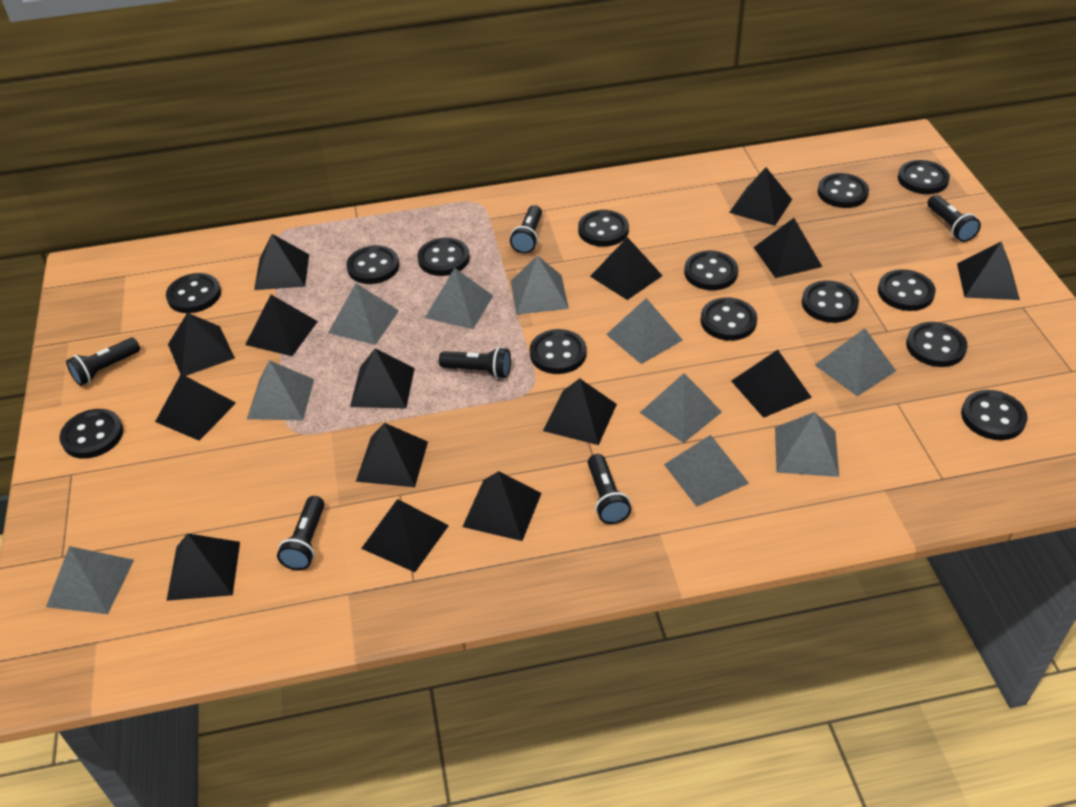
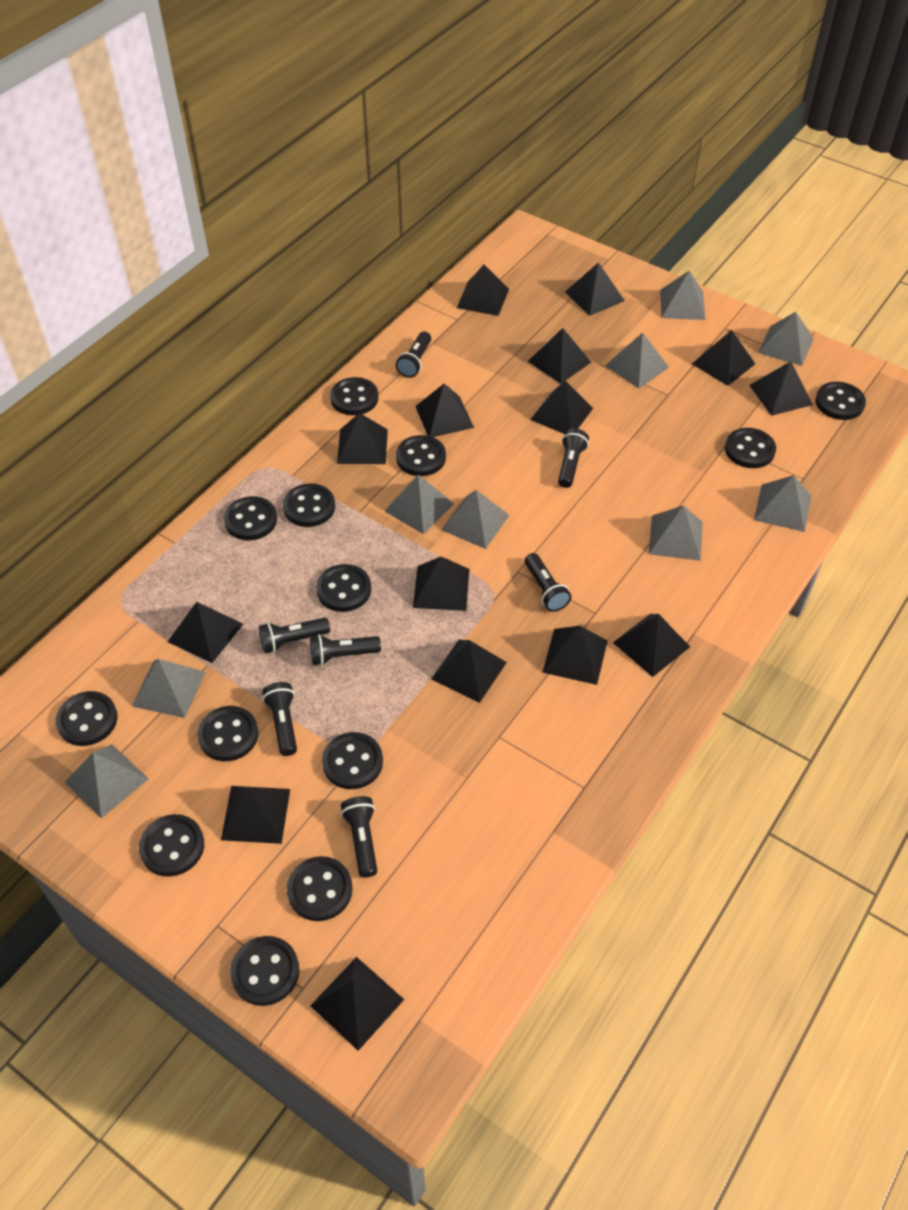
black button: [59,409,123,458] [166,273,221,313] [346,245,399,284] [417,238,470,276] [530,329,586,374] [578,210,629,247] [684,251,738,290] [701,297,757,341] [802,281,859,323] [817,173,869,208] [878,269,936,311] [898,160,950,194] [906,322,968,367] [961,390,1028,440] = 14 -> [56,691,118,746] [139,814,204,877] [197,706,259,761] [224,496,277,540] [230,936,299,1006] [283,483,335,527] [287,856,353,921] [316,564,371,612] [322,732,383,789] [330,377,378,415] [396,435,446,476] [725,428,776,468] [815,382,866,420] = 13
black flashlight: [66,338,140,386] [277,496,325,570] [439,347,511,379] [510,205,542,254] [588,454,631,524] [927,195,981,242] = 6 -> [259,618,330,653] [262,682,297,756] [310,634,381,666] [341,796,377,878] [396,331,431,378] [525,553,571,612] [558,428,589,488] = 7
grey pyramid: [46,546,134,614] [247,360,314,420] [328,283,399,345] [425,268,493,329] [511,255,569,315] [606,298,683,364] [640,373,722,443] [664,435,749,507] [775,412,839,477] [815,328,896,397] = 10 -> [65,744,148,818] [132,659,205,718] [384,475,454,534] [441,490,509,549] [605,333,669,389] [649,505,703,561] [660,271,706,320] [754,475,811,532] [758,312,814,366] = 9

